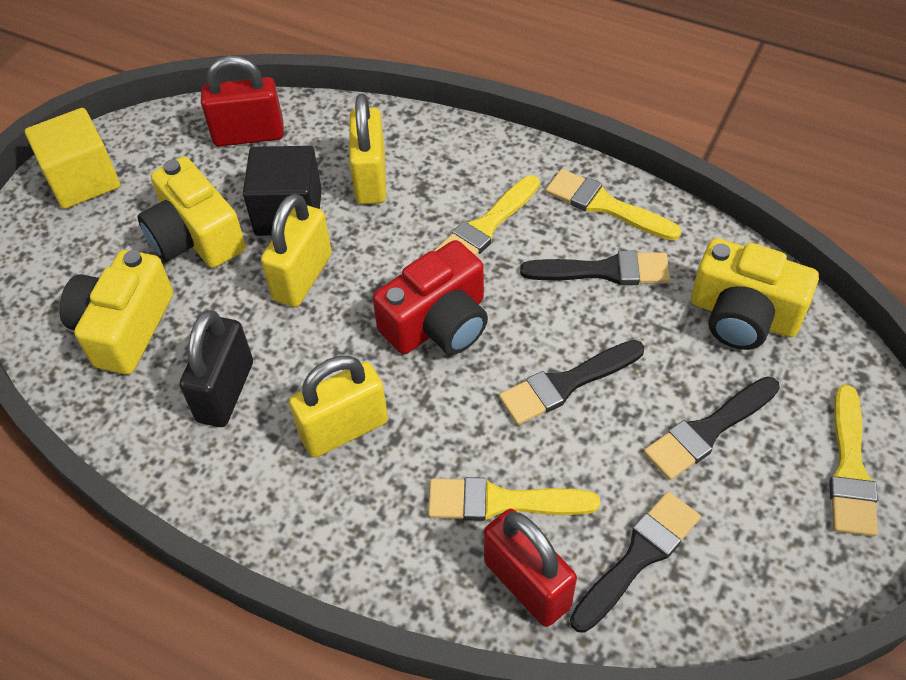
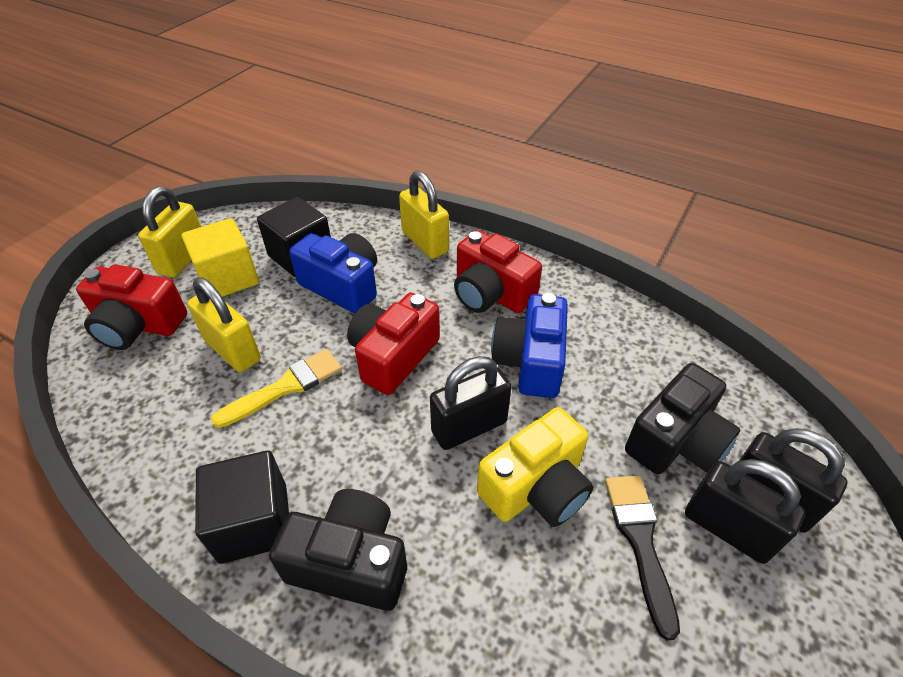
black brush: [499,340,644,425] [520,251,670,285] [570,491,701,633] [644,376,780,480] = 4 -> [605,475,680,641] = 1
black camera: none = 0 -> [269,489,407,611] [625,363,740,474] = 2
black cube: [243,146,322,236] = 1 -> [195,450,289,564] [257,197,331,277] = 2
black padlock: [179,310,253,427] = 1 -> [430,356,511,450] [685,459,805,564] [739,428,847,533] = 3
blue camera: none = 0 -> [289,233,377,313] [491,293,568,398] = 2
red camera: [373,240,488,355] = 1 -> [76,264,187,350] [347,293,440,395] [454,230,542,313] = 3
red padlock: [201,56,284,147] [484,509,577,627] = 2 -> none = 0
yellow brush: [428,477,600,521] [434,175,540,256] [546,169,681,241] [829,385,878,537] = 4 -> [211,349,342,428] = 1
yellow camera: [59,250,173,374] [137,157,246,268] [691,238,819,350] = 3 -> [477,407,593,527] = 1

